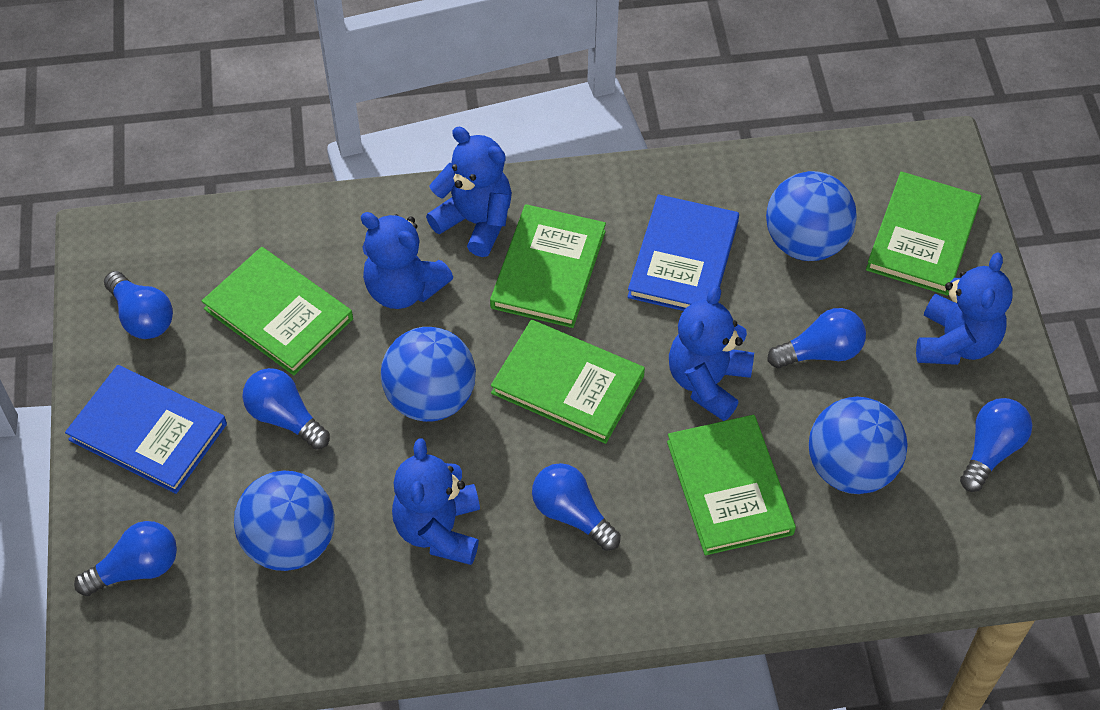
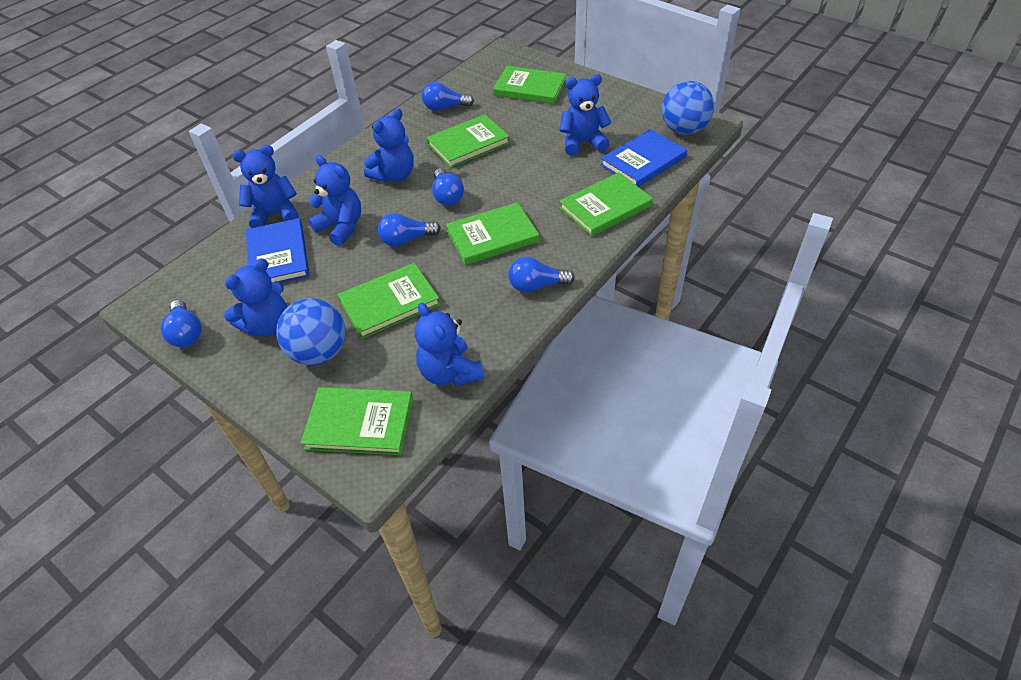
blue ball: [234,471,335,571] [381,327,476,422] [766,171,857,261] [809,397,908,494] = 4 -> [276,298,346,365] [662,81,714,135] = 2
blue light bulb: [74,521,177,596] [104,271,173,339] [242,368,330,449] [532,463,621,551] [767,308,866,368] [960,398,1032,492] = 6 -> [161,300,202,347] [378,213,441,247] [422,82,474,111] [432,168,464,206] [508,257,575,292] = 5
blue teddy bear: [361,212,453,309] [392,439,480,565] [426,127,512,257] [669,286,754,421] [916,252,1013,365] = 5 -> [224,258,287,336] [232,145,299,228] [308,155,361,246] [364,108,414,182] [415,302,484,386] [559,74,612,156] = 6
green book: [202,247,353,375] [490,204,606,328] [491,320,645,444] [667,415,796,555] [866,171,981,296] = 5 -> [301,387,413,455] [338,263,440,339] [426,114,510,168] [446,202,539,265] [493,66,567,104] [560,172,653,236] = 6

